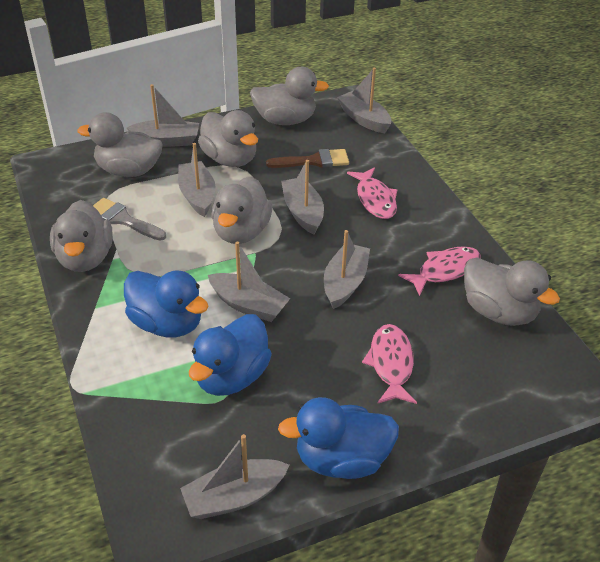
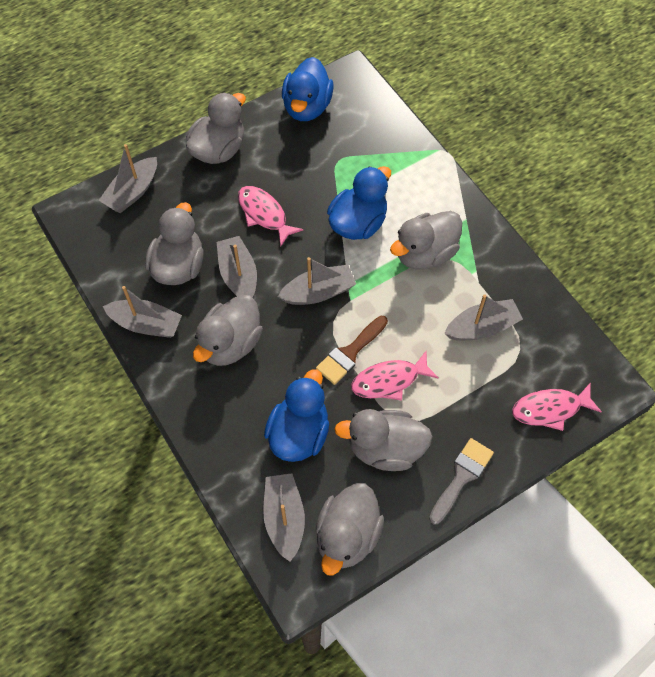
grey boat: [127,84,199,147] [178,143,216,217] [180,434,290,519] [208,242,290,322] [281,160,324,234] [324,230,370,309] [337,68,391,133] = 7 -> [99,144,157,213] [103,286,182,338] [217,236,257,298] [263,473,305,562] [278,257,356,305] [444,294,523,341] = 6

